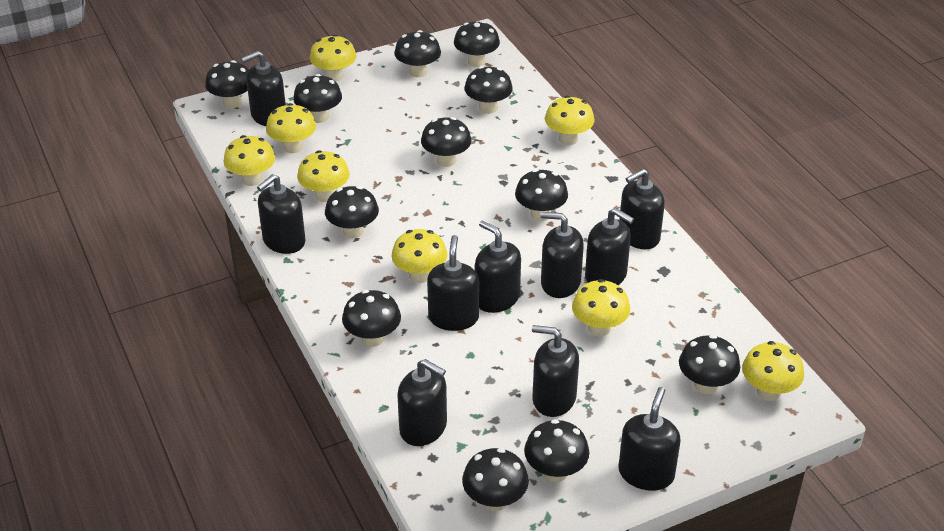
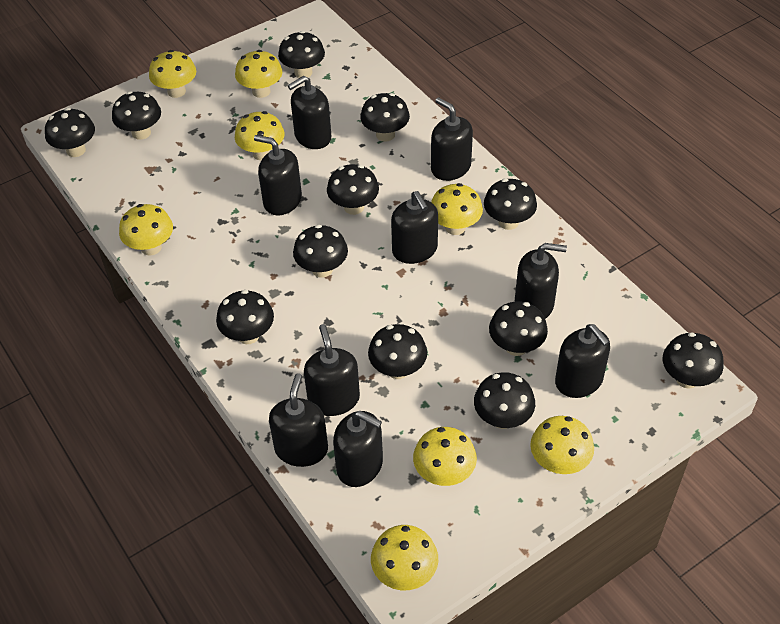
black soap dispenser: [241,51,286,126] [257,174,305,254] [397,359,447,446] [427,235,479,331] [475,220,521,313] [532,325,579,417] [540,212,584,298] [585,208,634,285] [618,387,681,491] [619,169,665,249] = 10 -> [254,135,302,215] [269,373,328,467] [288,76,331,149] [304,324,360,416] [333,411,383,487] [391,191,438,264] [431,97,473,181] [515,243,567,319] [555,324,610,398] = 9

